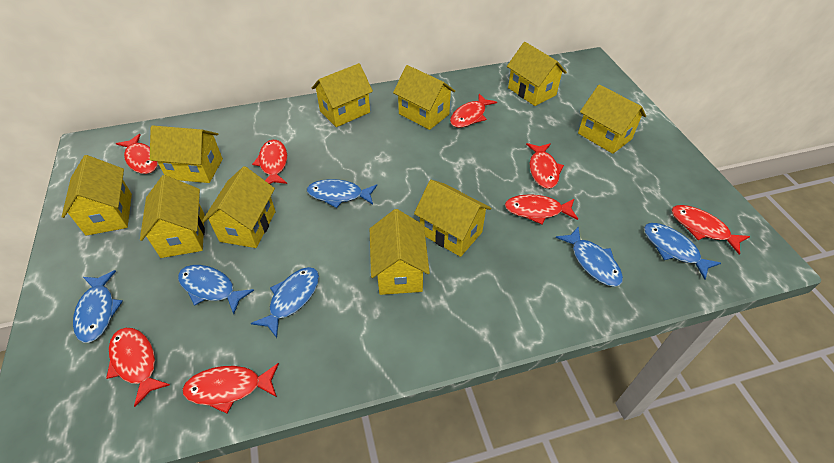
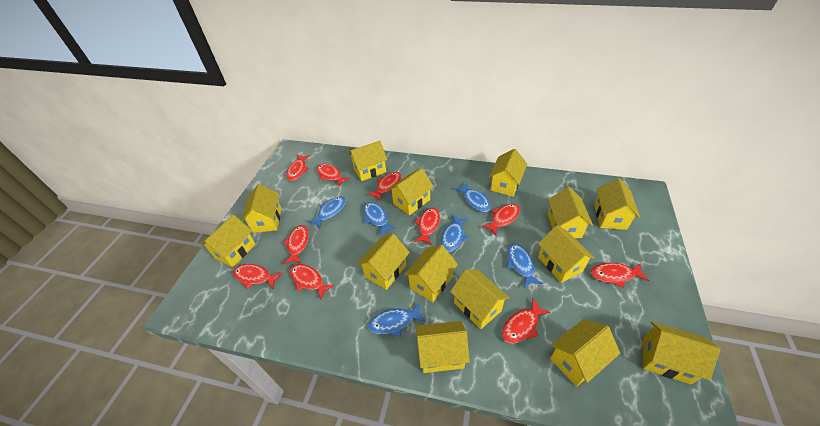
red fish: [106,328,170,407] [116,134,158,174] [182,363,279,413] [252,140,287,184] [450,94,497,128] [505,195,578,224] [526,143,564,189] [672,205,750,255] = 8 -> [233,264,283,289] [283,225,309,264] [286,155,310,181] [290,264,335,300] [316,163,350,187] [367,172,402,200] [414,208,440,245] [482,204,520,235] [502,299,551,344] [591,263,649,288] = 10
yellow house: [62,155,132,236] [140,175,205,258] [150,125,223,183] [202,166,276,248] [312,63,373,127] [370,209,430,295] [393,65,455,130] [414,180,491,257] [507,42,567,106] [578,85,646,154] = 10 -> [201,215,255,268] [241,184,282,233] [348,141,387,181] [357,234,410,290] [388,168,434,215] [404,245,458,302] [416,321,470,373] [450,270,510,329] [489,149,527,197] [538,226,595,283] [548,187,593,238] [550,319,620,387] [594,178,640,230] [643,322,720,384] = 14

